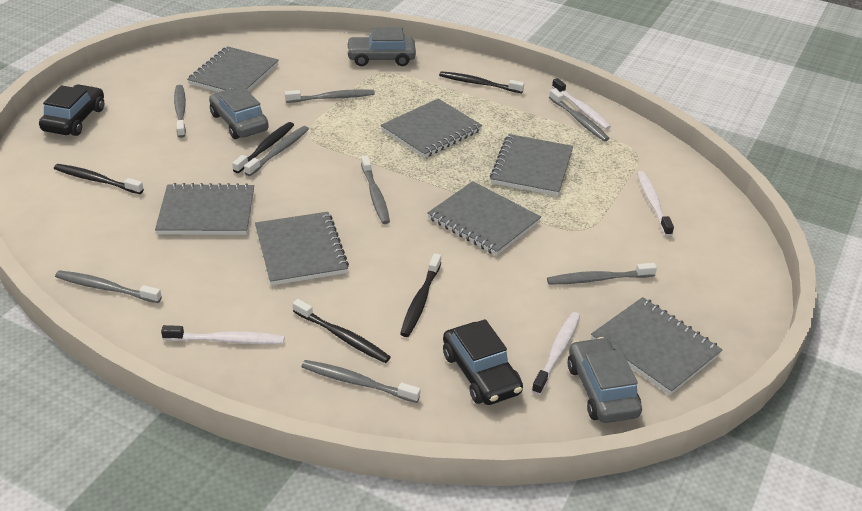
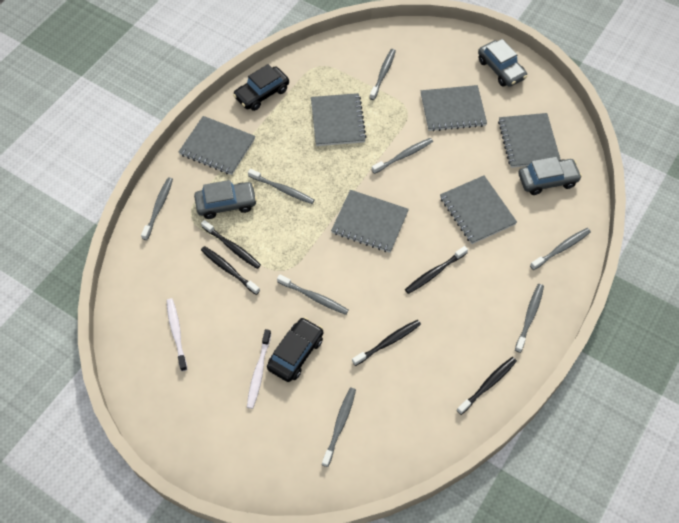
grey notebook: [155,183,254,235] [187,46,279,92] [255,212,349,286] [381,99,482,158] [427,181,541,256] [490,134,573,196] [591,297,723,395] = 7 -> [178,116,255,175] [311,93,367,146] [331,190,409,253] [421,85,487,132] [440,176,517,244] [498,113,561,168] = 6
white toothbrush: [161,325,285,344] [532,312,580,395] [552,78,611,130] [637,171,674,236] = 4 -> [166,299,187,371] [247,329,271,409] = 2

